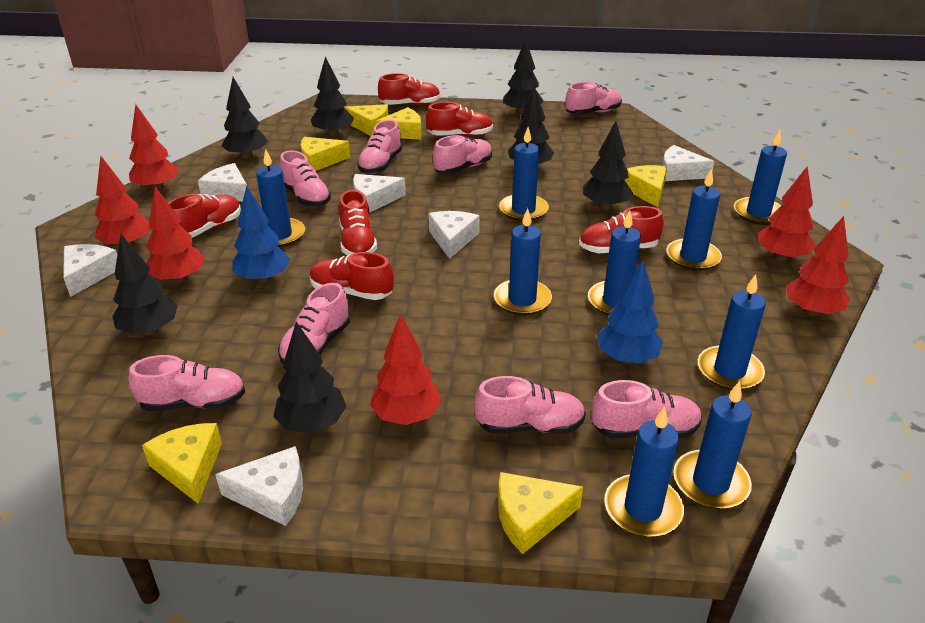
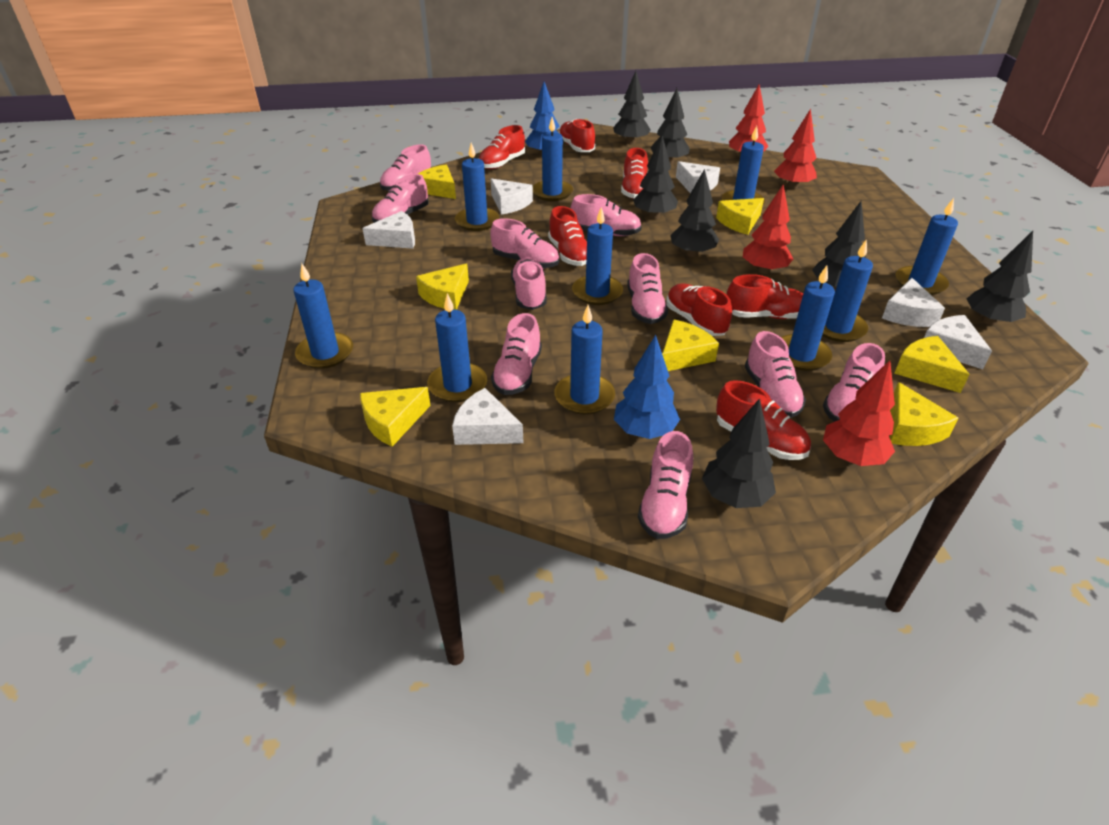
blue candle: [256,149,305,247] [494,208,552,316] [499,127,549,221] [588,210,641,316] [604,406,684,537] [666,169,722,271] [673,381,752,509] [698,274,766,390] [734,130,787,225] = 9 -> [294,264,353,369] [427,293,487,402] [455,143,499,231] [533,117,573,201] [554,305,615,415] [572,207,623,305] [722,126,765,204] [781,266,835,371] [822,239,873,342] [896,198,958,295] = 10
pink shoe: [129,355,245,411] [278,283,350,365] [280,151,331,207] [357,120,402,174] [433,135,492,174] [474,376,586,434] [565,82,622,115] [591,380,702,438] = 8 -> [372,174,429,223] [380,145,431,191] [490,218,559,268] [491,313,542,395] [511,257,547,310] [570,194,642,236] [627,253,668,324] [638,431,693,539] [745,331,806,418] [823,343,885,422] = 10
red shoe: [168,194,241,238] [310,252,394,300] [339,190,377,256] [378,73,441,105] [426,102,493,137] [579,206,664,253] = 6 -> [479,125,525,169] [548,206,587,266] [558,119,596,152] [621,148,648,199] [666,284,732,336] [716,380,811,460] [727,274,803,319] = 7
red tree: [95,156,150,247] [129,105,179,191] [146,187,205,283] [370,314,442,425] [758,166,815,261] [786,216,850,316] = 6 -> [729,84,769,152] [743,184,793,274] [774,109,817,189] [823,360,895,466] = 4
yellow cheese: [142,423,222,503] [301,137,350,171] [344,104,388,136] [376,107,422,140] [498,472,583,554] [625,165,667,207] = 6 -> [360,387,431,447] [416,263,469,310] [418,165,456,199] [662,320,719,371] [716,198,764,235] [890,382,958,446] [894,336,970,393] = 7

